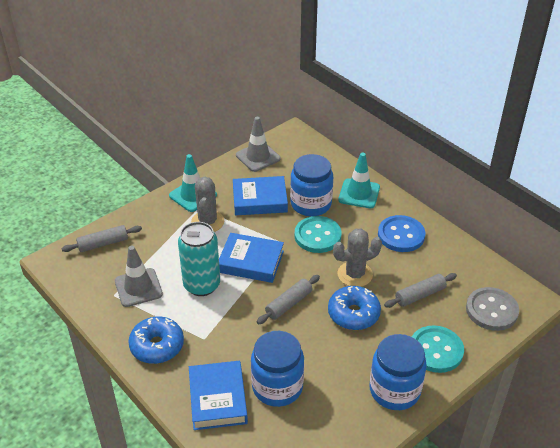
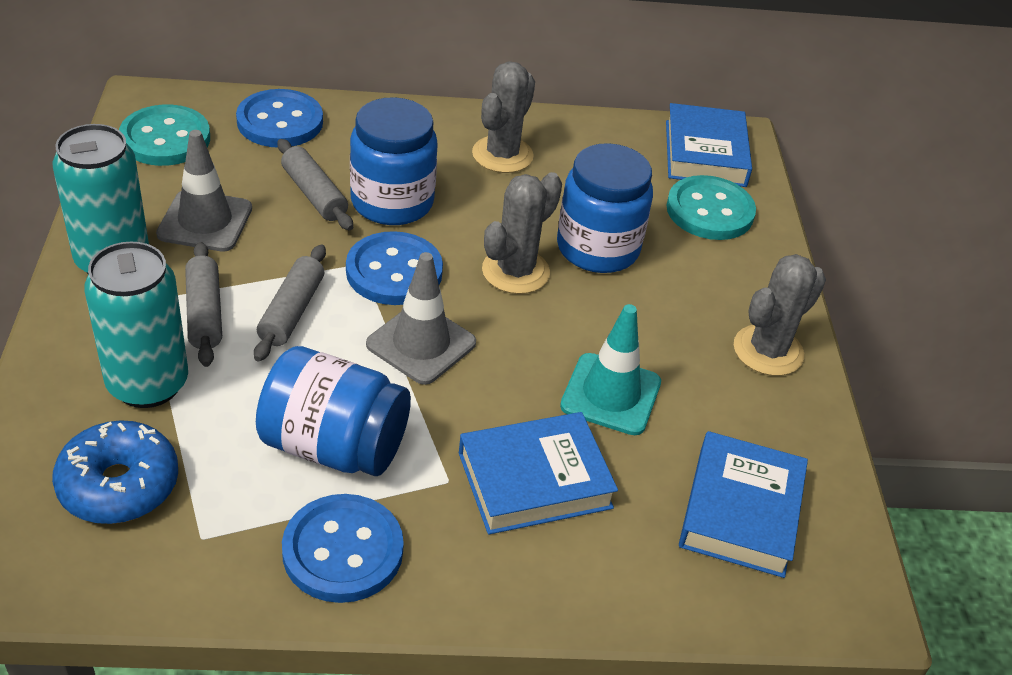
blue button: [378,215,426,252] = 1 -> [236,89,323,147] [282,494,404,603] [346,231,443,305] = 3
blue donut: [128,317,184,364] [328,286,381,330] = 2 -> [52,420,178,524] = 1
grey button: [466,287,519,331] = 1 -> none = 0
grey cactus: [191,177,224,232] [333,228,382,287] = 2 -> [472,62,535,173] [482,172,562,294] [734,254,826,376] = 3
turquoise can: [178,222,220,296] = 1 -> [53,124,149,274] [84,242,188,408] = 2
turquoise traffic cone: [169,154,217,212] [338,153,380,208] = 2 -> [560,304,661,435] = 1

